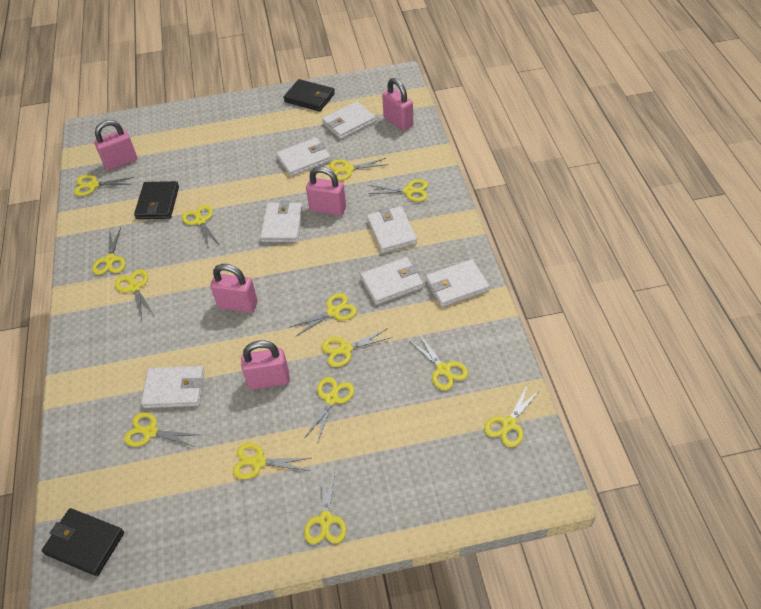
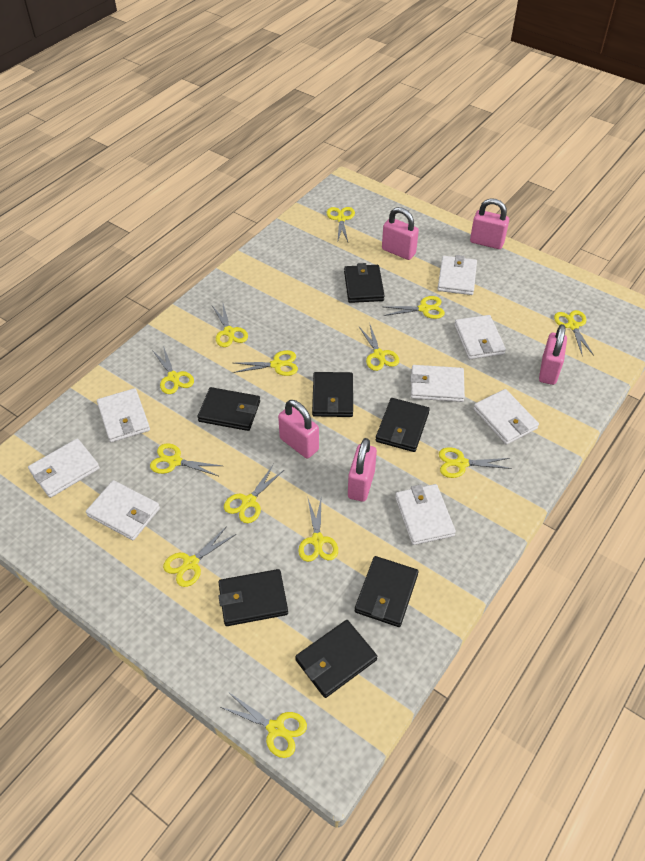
black wallet: [42,508,124,576] [134,181,179,219] [283,79,335,111] = 3 -> [198,387,260,431] [218,569,288,626] [295,620,377,698] [312,372,353,417] [344,263,385,303] [355,556,418,627] [376,398,430,452] = 7
white wallet: [141,366,205,408] [260,201,303,242] [276,137,331,177] [322,101,376,139] [361,257,423,305] [367,206,417,253] [426,259,490,307] = 7 -> [28,439,100,498] [86,480,160,540] [97,388,150,442] [395,484,456,545] [410,365,465,402] [437,255,477,295] [454,315,506,359] [473,389,539,445] = 8
yellow scissors: [74,175,134,196] [92,228,125,275] [115,269,154,319] [124,412,199,447] [182,205,219,249] [233,443,311,479] [289,293,357,337] [304,377,354,441] [304,470,347,544] [322,328,393,367] [329,158,388,181] [368,179,428,202] [410,335,468,390] [484,384,541,447] = 14 -> [150,443,222,476] [152,346,194,394] [163,526,236,587] [212,304,248,347] [220,693,307,758] [224,464,284,523] [233,350,298,376] [298,499,338,562] [327,207,355,242] [359,325,399,371] [384,296,445,319] [439,447,512,478] [554,310,594,356] = 13

